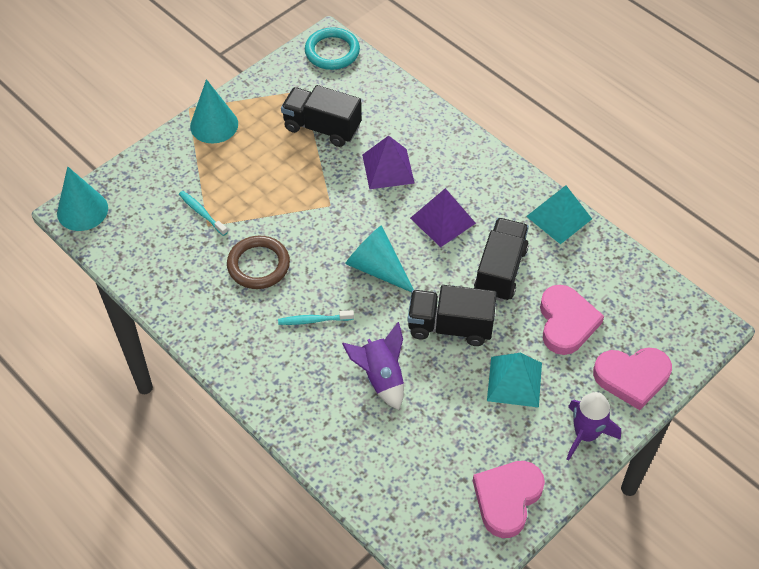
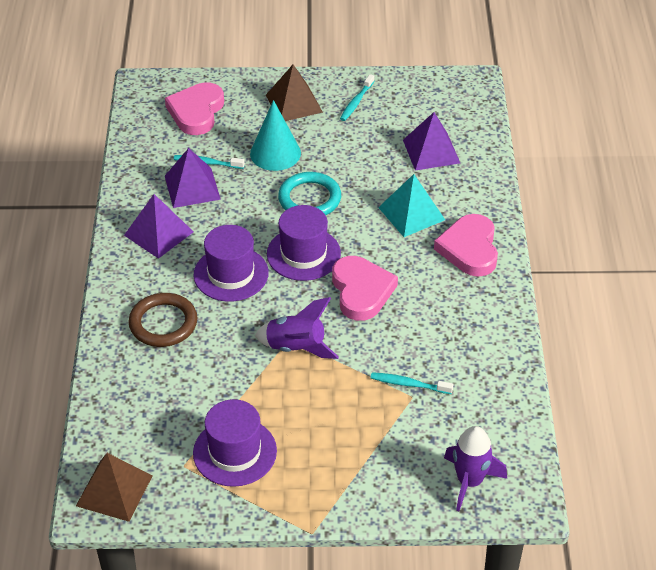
black truck: [281,85,361,147] [407,285,497,346] [474,218,529,302] = 3 -> none = 0
brown pyramid: none = 0 -> [76,453,152,522] [266,64,323,121] = 2
purple hat: none = 0 -> [193,225,269,302] [193,399,277,487] [267,205,341,281] = 3
purple pyramid: [362,135,415,189] [410,188,476,247] = 2 -> [124,194,194,259] [165,148,221,208] [403,112,460,171] = 3
turquoise cone: [57,167,108,231] [190,79,238,143] [345,225,414,292] = 3 -> [250,100,301,171] = 1
turquoise pyramid: [487,353,542,408] [526,185,592,244] = 2 -> [378,174,445,237] = 1
turquoise toothbrush: [179,191,228,236] [278,310,354,325] = 2 -> [174,155,245,169] [340,74,374,121] [371,372,454,394] = 3

